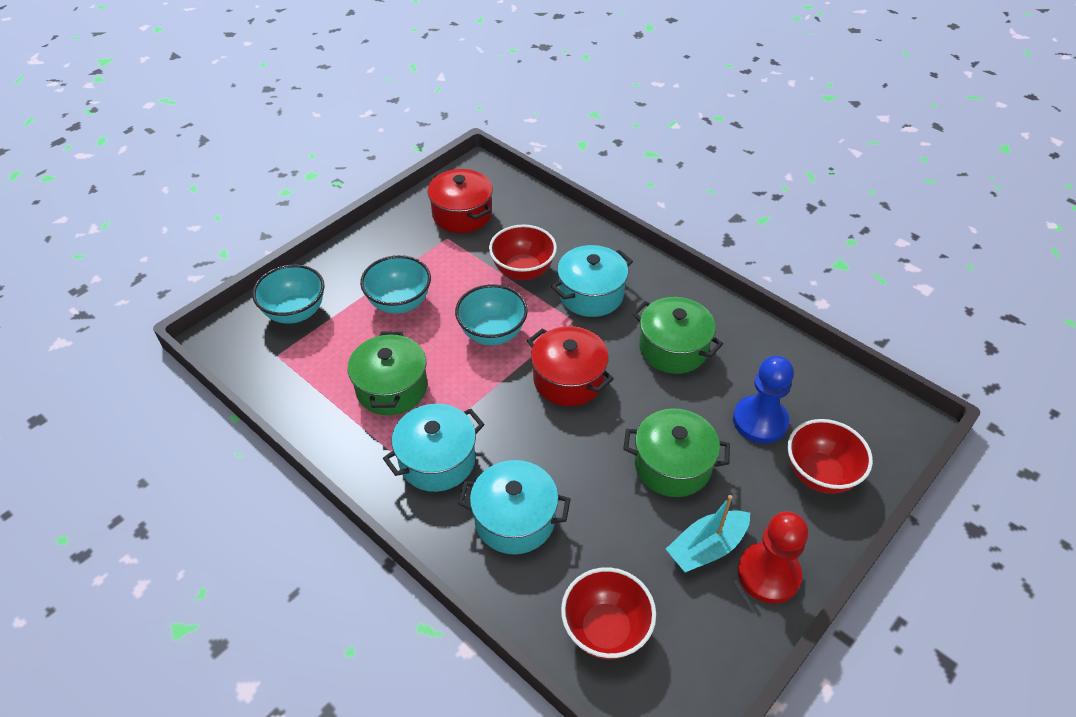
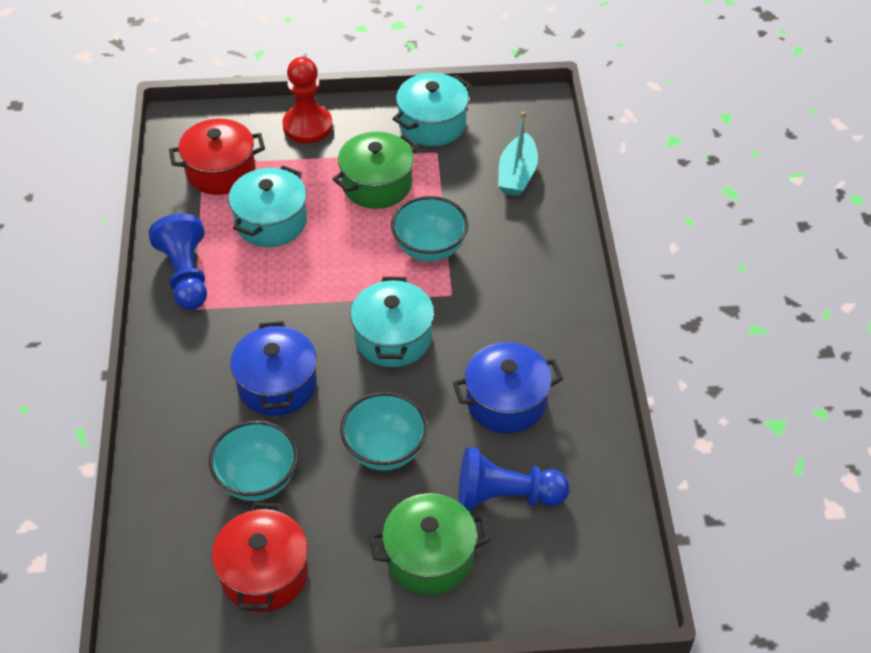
blue pawn: [733,356,794,443] = 1 -> [148,213,207,310] [459,447,569,511] = 2
blue pot: none = 0 -> [230,321,317,416] [453,342,563,433] = 2
green pot: [348,331,427,415] [623,408,730,497] [632,297,723,374] = 3 -> [333,132,419,209] [369,493,490,595] = 2
red bowl: [489,225,557,280] [561,567,656,659] [788,419,873,494] = 3 -> none = 0

